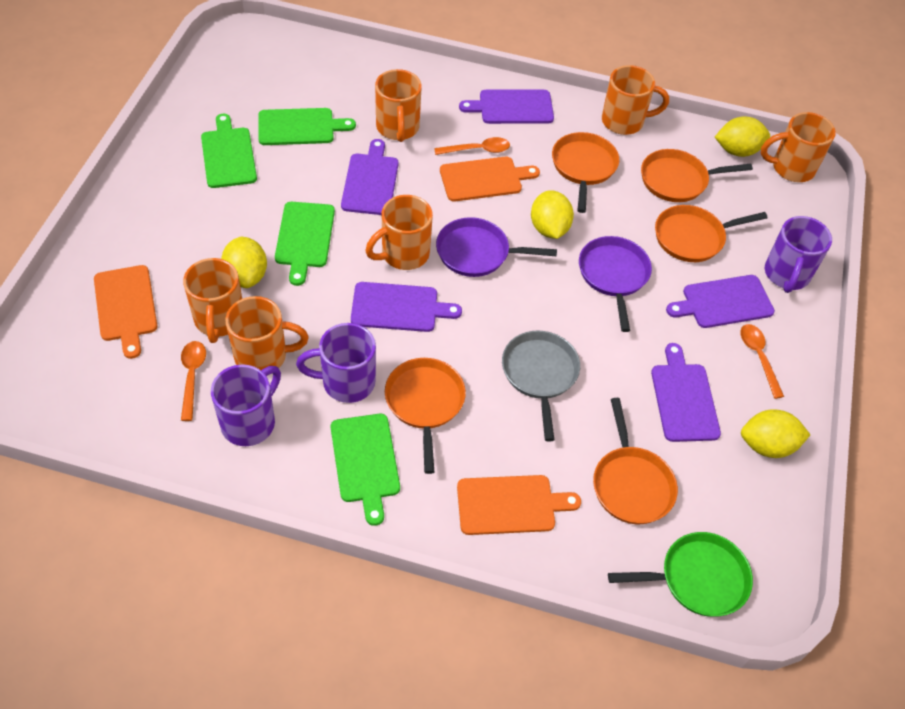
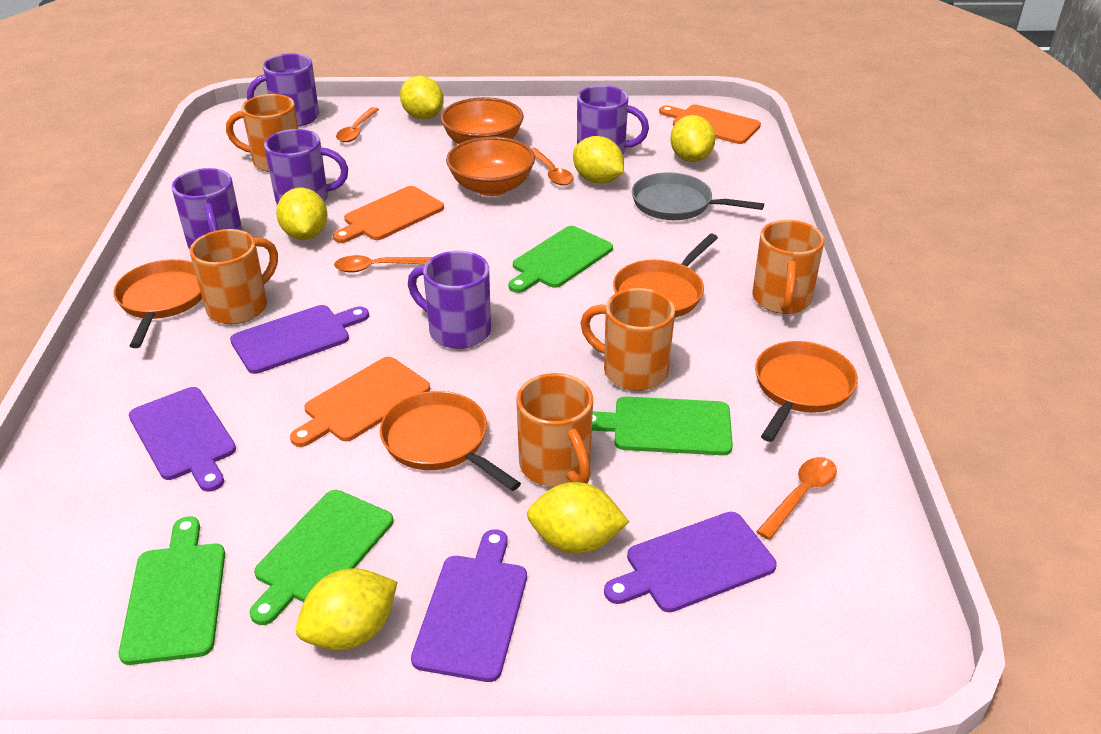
green pan: [608,532,753,617] = 1 -> none = 0
orange bowl: none = 0 -> [440,97,524,144] [446,137,535,196] = 2
orange mug: [183,258,242,343] [225,296,309,370] [366,195,433,270] [375,69,422,142] [602,65,669,135] [761,112,836,182] = 6 -> [190,229,278,324] [226,94,298,172] [516,373,593,487] [580,288,675,391] [752,220,825,314] = 5
orange pan: [385,358,466,474] [552,132,619,213] [593,398,678,524] [641,149,753,202] [655,205,768,262] = 5 -> [113,259,202,348] [380,391,521,491] [613,234,718,318] [755,341,858,442] = 4
orange spoon: [181,341,206,421] [434,137,510,155] [740,324,784,399] = 3 -> [334,255,432,273] [336,107,379,142] [531,148,574,185] [756,457,837,540] = 4
purple cutting board: [341,139,398,215] [351,282,462,332] [459,90,554,124] [651,343,721,442] [666,275,775,328] = 5 -> [129,387,236,491] [230,305,369,374] [411,529,527,682] [604,512,777,612] = 4
purple mug: [211,364,281,446] [296,323,376,403] [765,216,832,293] = 3 -> [172,168,243,249] [247,54,319,127] [264,129,348,205] [408,251,491,349] [577,85,649,155] = 5
purple pan: [436,217,557,277] [579,236,652,332] = 2 -> none = 0
yellow lemon: [221,237,267,288] [531,190,574,239] [715,116,770,157] [741,409,810,458] = 4 -> [276,188,328,240] [296,568,397,650] [400,76,444,119] [527,482,629,554] [573,136,624,184] [670,115,715,162] = 6

